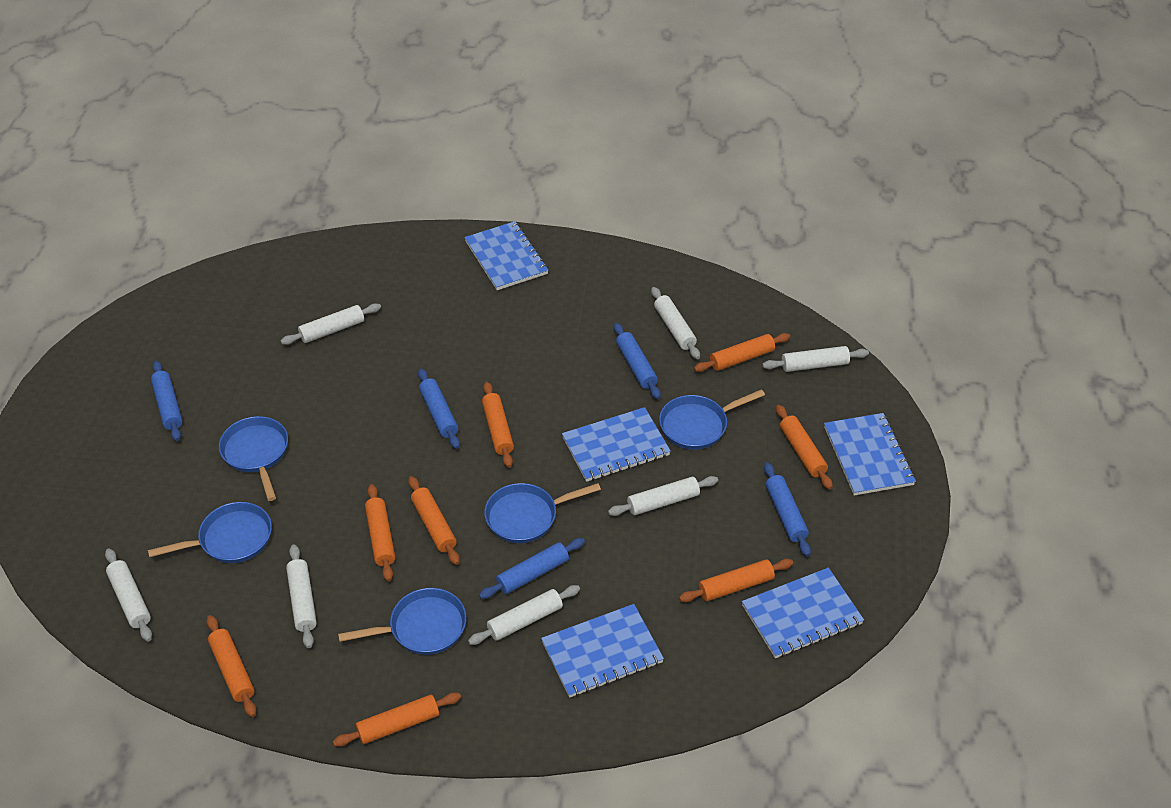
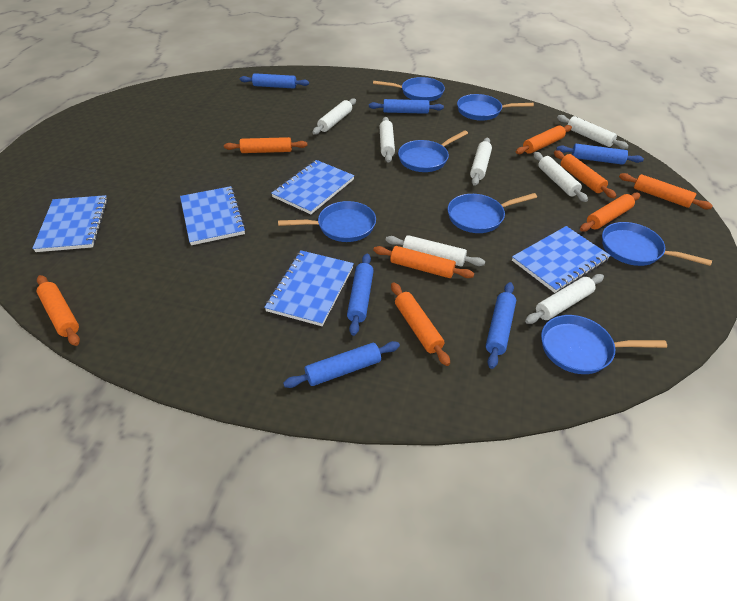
blue pan: [148,502,272,563] [219,416,288,501] [338,588,467,655] [484,483,601,543] [659,389,765,450] = 5 -> [278,201,376,242] [373,77,445,102] [398,130,468,172] [448,193,537,233] [457,94,534,121] [541,315,667,374] [602,222,712,266] = 7
blue rolling pin: [151,361,183,441] [418,369,460,449] [479,538,585,599] [614,323,661,399] [764,462,811,556] = 5 -> [240,73,309,89] [283,341,400,388] [347,254,374,336] [369,99,444,114] [486,282,516,369] [556,144,644,165] = 6

